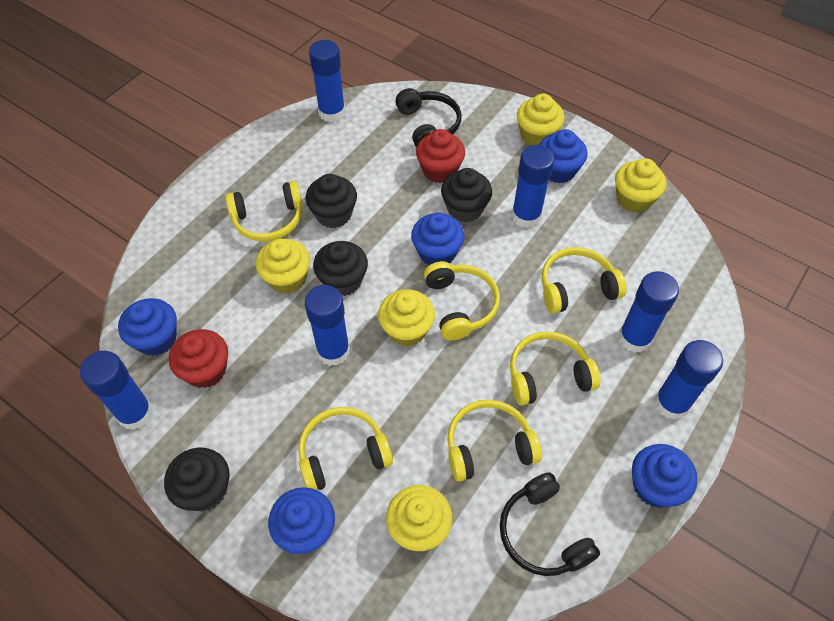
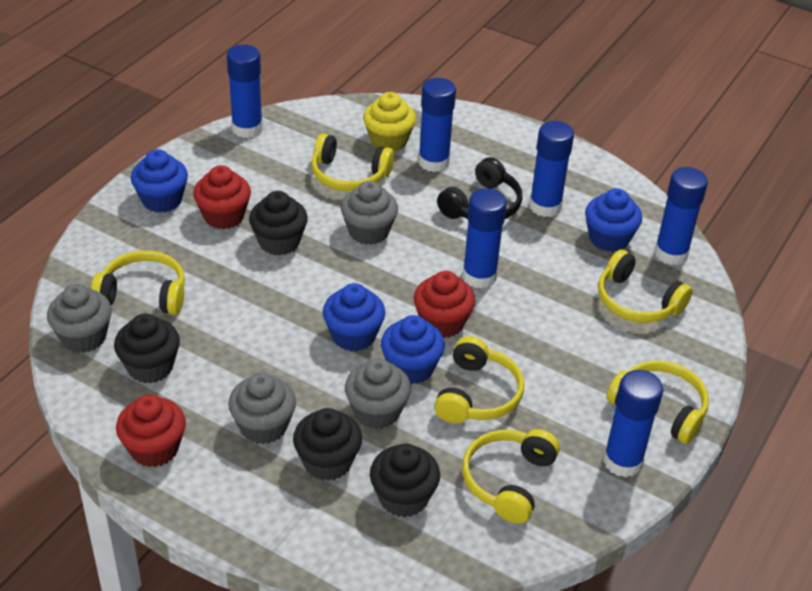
black headphones: [395,88,462,148] [500,472,600,576] = 2 -> [437,157,522,219] = 1
blue cupcake: [118,298,177,356] [268,487,335,554] [411,212,464,265] [539,129,587,183] [632,444,697,508] = 5 -> [131,149,188,213] [323,283,385,351] [381,315,445,384] [585,188,642,252] = 4
grey cupcake: none = 0 -> [47,284,112,353] [228,373,296,444] [341,181,398,245] [345,358,411,429] = 4
red cupcake: [169,329,228,388] [416,129,465,183] = 2 -> [116,395,186,467] [193,165,251,229] [414,271,475,338] = 3
yellow cupcake: [256,239,310,294] [378,289,435,347] [386,485,453,551] [517,94,565,146] [615,158,666,213] = 5 -> [363,92,416,152] = 1

